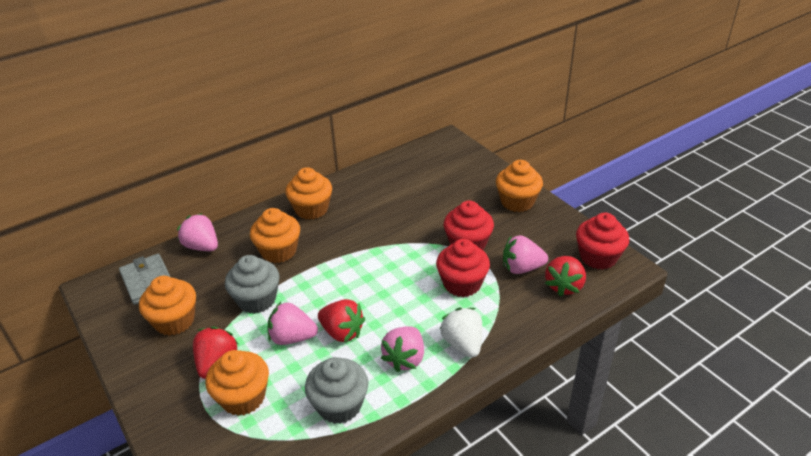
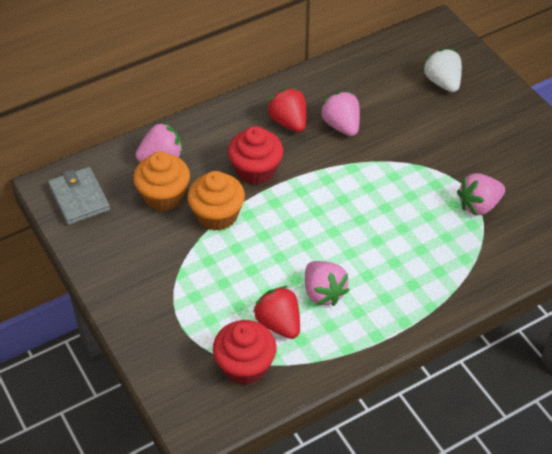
grey cupcake: [225,255,279,314] [305,357,368,424] = 2 -> none = 0
orange cupcake: [139,276,196,336] [206,350,269,416] [250,208,300,263] [285,167,332,220] [496,160,543,212] = 5 -> [133,152,190,211] [188,171,245,231] = 2
red cupcake: [436,239,490,297] [444,201,494,250] [576,213,629,270] = 3 -> [213,320,277,385] [228,126,283,185] = 2
red strawberry: [193,326,238,379] [318,299,365,342] [545,256,586,296] = 3 -> [253,286,300,339] [267,88,306,132] = 2

